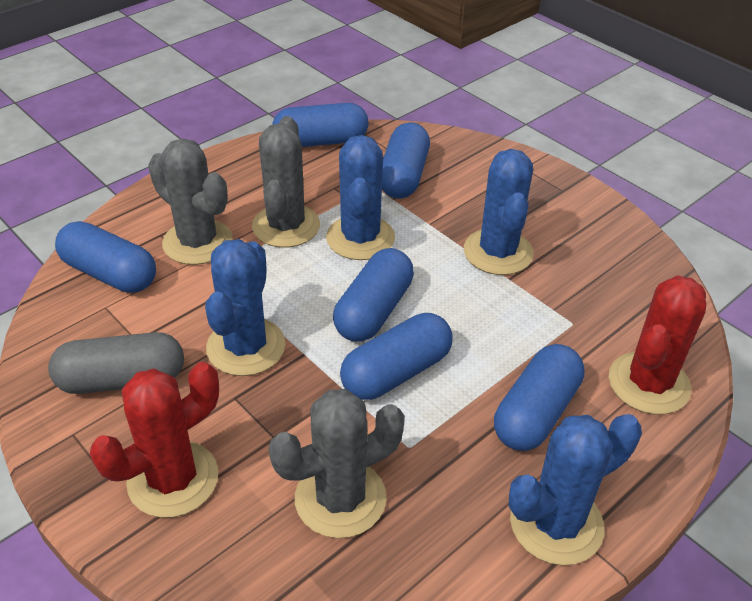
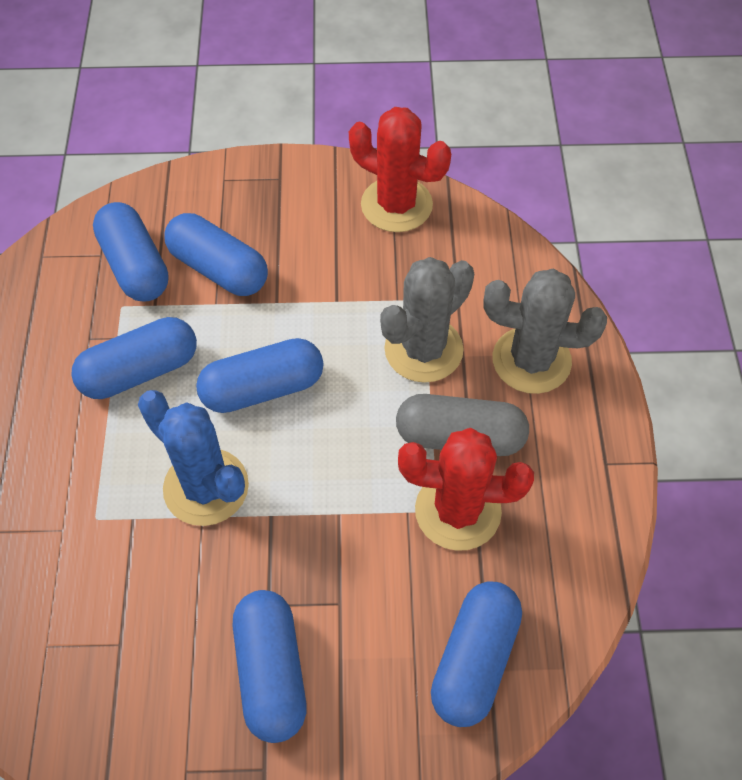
blue cactus: [205,239,285,376] [326,135,395,260] [464,149,534,275] [509,414,642,565] = 4 -> [138,390,249,526] = 1
grey cactus: [148,138,233,265] [252,116,320,248] [269,389,405,538] = 3 -> [380,257,474,383] [483,269,607,394] = 2

